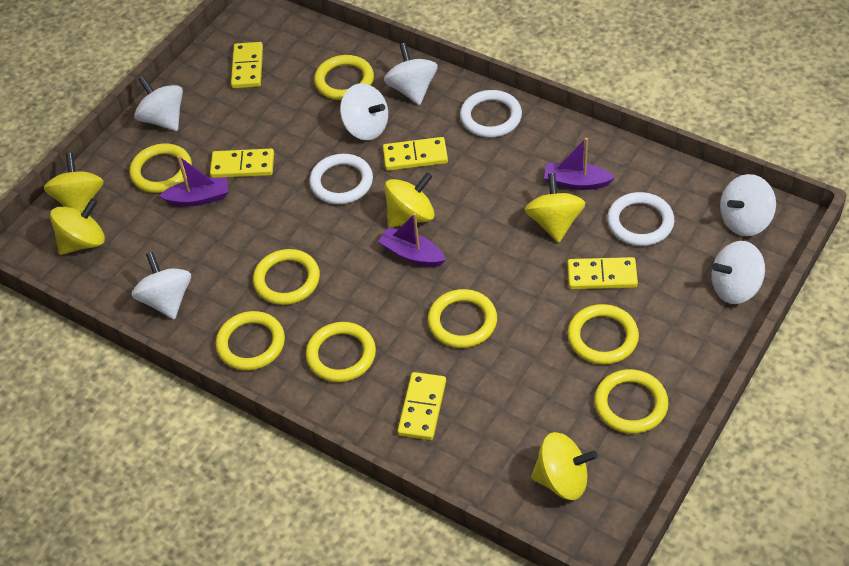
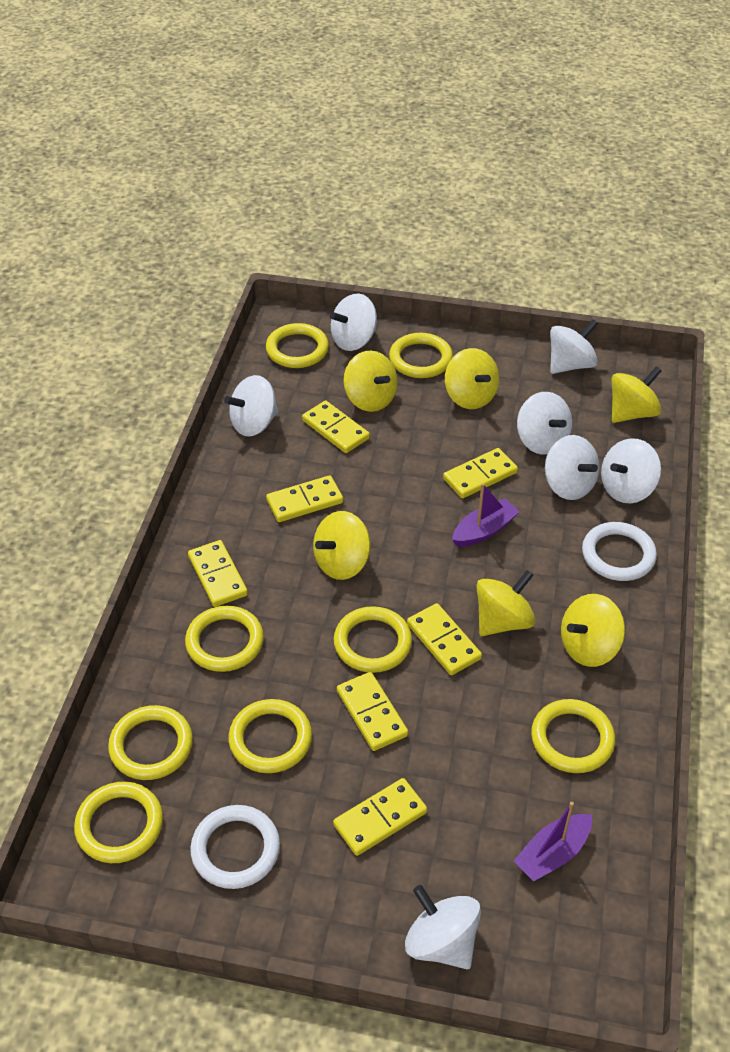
purple boat: [159,155,228,206] [378,213,446,267] [544,138,615,190] = 3 -> [452,483,520,547] [514,802,592,882] = 2
white ring: [309,154,373,204] [460,90,522,137] [607,192,674,246] = 3 -> [190,805,280,889] [582,522,657,581] = 2
white spinning top: [131,252,191,320] [134,76,183,131] [340,83,388,140] [384,43,438,105] [711,241,765,304] [720,174,776,236] = 6 -> [224,375,279,437] [330,294,377,351] [405,885,481,969] [517,392,572,455] [545,435,600,500] [550,319,598,374] [601,438,661,503] = 7
yellow domino: [210,149,274,178] [231,42,263,88] [383,137,448,171] [397,372,446,440] [567,257,638,289] = 5 -> [188,540,248,607] [266,475,343,522] [302,401,370,453] [333,778,427,856] [337,672,408,751] [407,603,482,675] [443,448,518,498] = 7
yellow spinning top: [44,153,104,211] [50,198,105,255] [385,172,435,228] [525,173,586,243] [531,432,598,500] = 5 -> [313,511,370,580] [343,351,398,412] [445,348,499,409] [476,570,536,636] [561,594,625,667] [611,366,662,423] = 6

